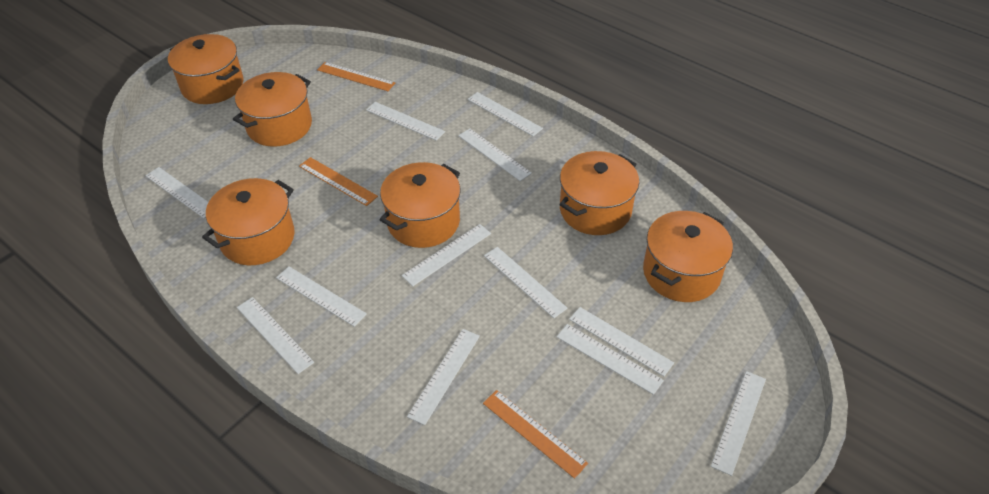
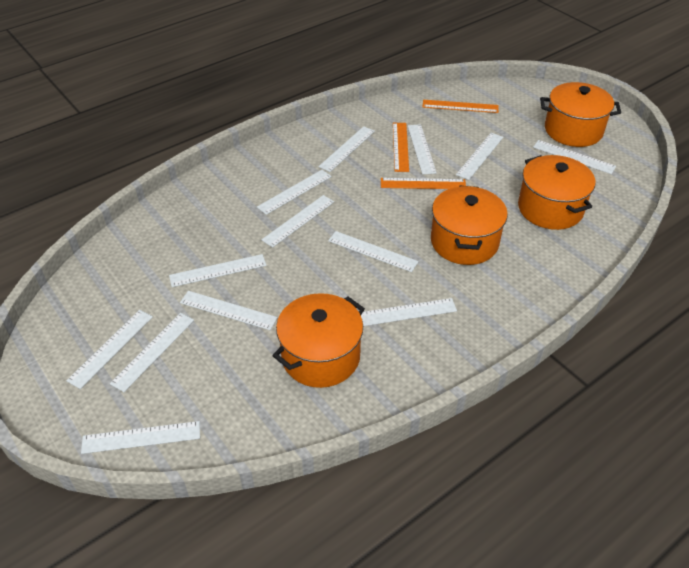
orange pot: [168,34,244,104] [202,178,295,265] [233,72,312,147] [380,162,460,248] [559,151,639,235] [643,211,733,302] = 6 -> [273,293,365,388] [431,185,508,265] [518,155,596,230] [540,82,621,147] = 4
white ruler: [145,167,209,218] [237,297,314,374] [276,266,367,327] [366,102,445,141] [402,224,491,286] [407,329,480,425] [458,128,532,181] [467,92,543,136] [484,247,568,318] [557,324,664,395] [569,307,674,376] [711,371,766,476] = 12 -> [66,310,153,389] [81,421,200,454] [110,313,194,392] [169,254,267,287] [180,291,278,330] [257,170,332,215] [261,195,334,248] [318,126,375,172] [328,231,419,272] [361,298,457,326] [408,124,437,175] [456,133,503,180] [533,140,616,174] = 13

